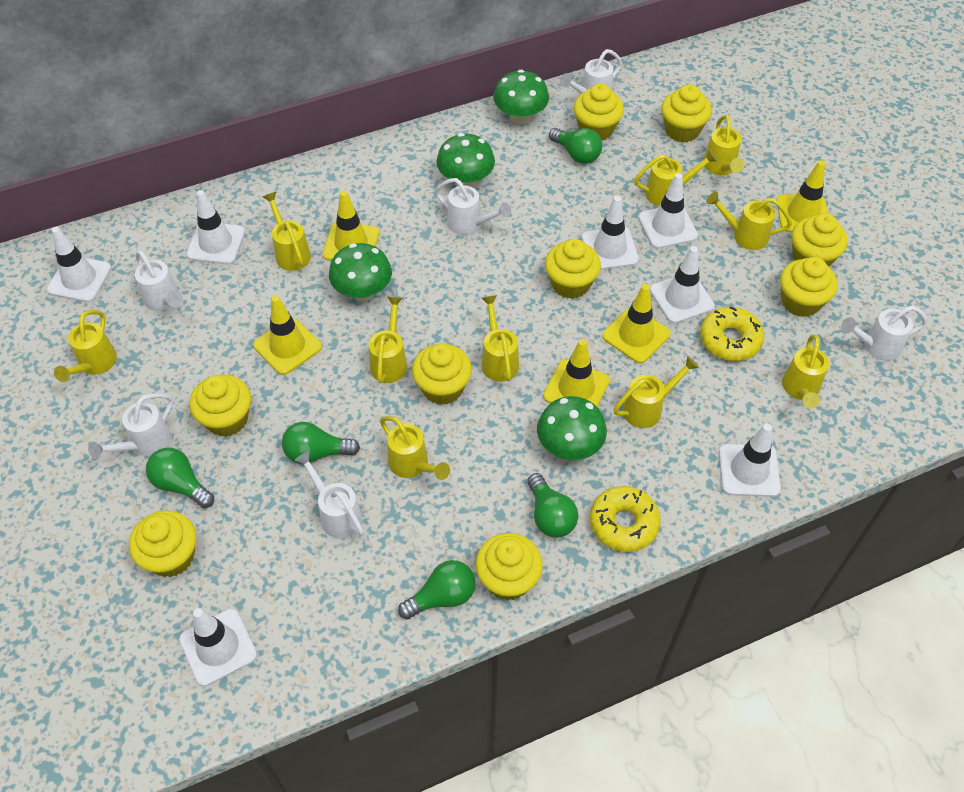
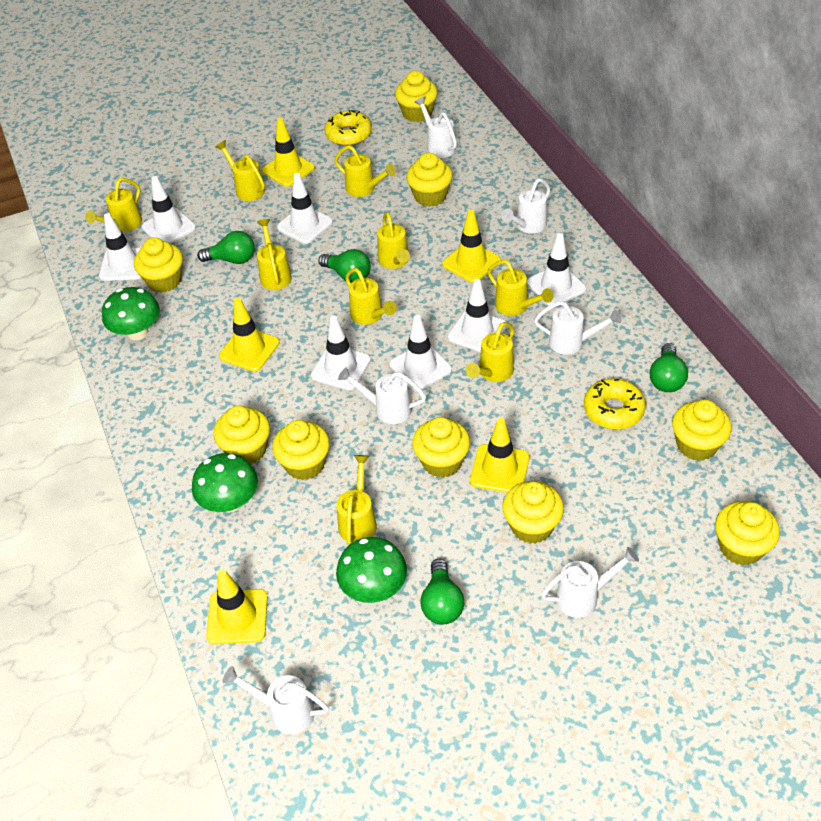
green light bulb: [146,448,214,508] [282,422,360,464] [398,560,475,619] [527,473,578,538] [549,128,602,164] = 5 -> [197,231,255,264] [318,249,371,283] [420,559,464,624] [650,343,688,392] = 4
green mushroom: [329,243,392,301] [437,133,495,187] [493,70,549,124] [537,396,607,460] = 4 -> [102,287,160,340] [192,453,258,513] [336,537,407,603] = 3
yellow watering can: [54,310,117,382] [263,192,311,271] [369,296,408,383] [380,416,450,480] [482,295,519,382] [613,356,699,428] [634,149,718,206] [704,115,745,175] [706,192,792,250] [782,335,829,409] = 10 -> [85,178,142,232] [215,140,265,201] [257,219,292,290] [334,145,396,197] [336,455,377,545] [345,268,397,325] [377,212,410,269] [466,322,514,382] [487,260,553,316] = 9

